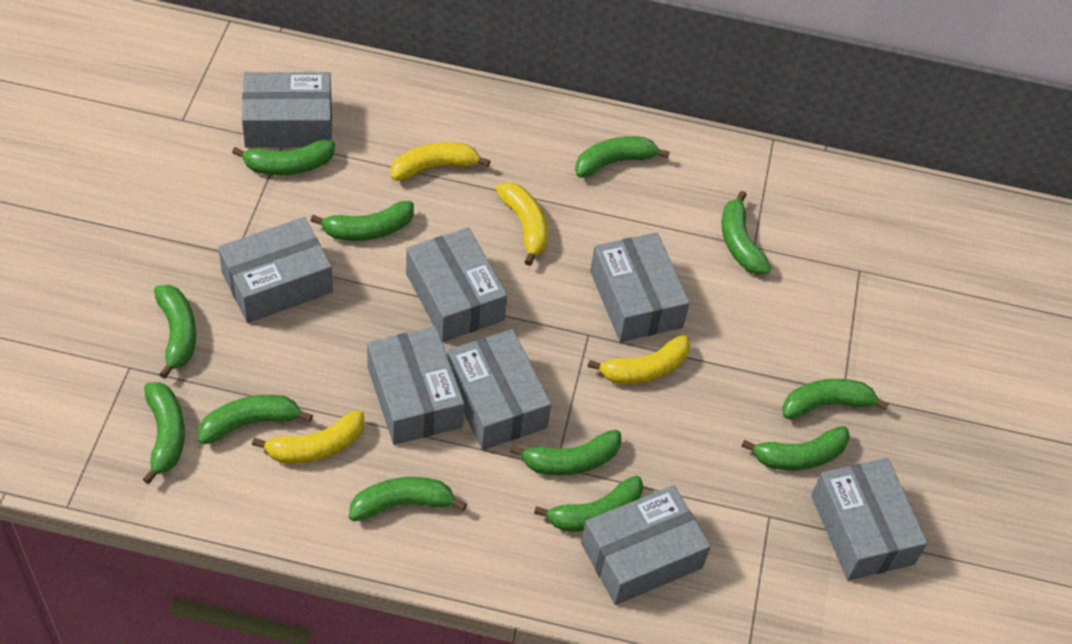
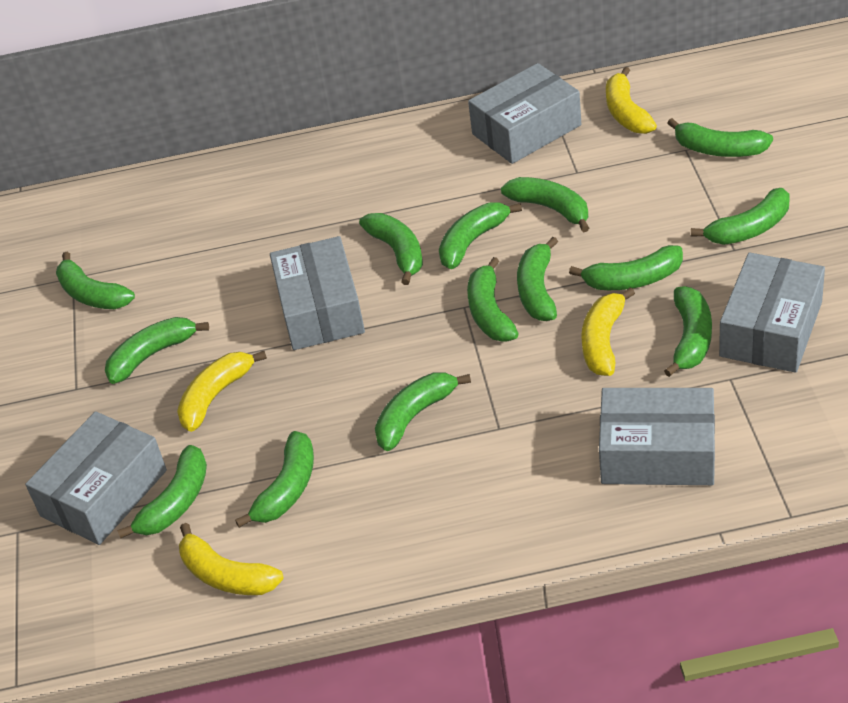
green banana: [143,382,185,484] [154,285,196,379] [198,395,313,444] [232,140,335,175] [311,201,414,241] [349,477,467,521] [510,430,622,476] [534,475,644,532] [575,136,670,178] [722,191,771,275] [741,426,850,470] [782,379,889,419] = 12 -> [56,252,135,309] [105,317,209,384] [117,445,207,539] [235,431,314,528] [359,213,423,285] [375,372,471,451] [439,203,522,269] [467,257,519,342] [501,177,589,232] [517,237,558,321] [569,245,683,290] [664,286,712,377] [668,118,773,157] [691,188,789,245] = 14
grey box: [218,217,333,323] [242,72,332,148] [367,326,464,445] [406,227,507,342] [447,329,551,450] [581,485,711,605] [590,232,690,342] [811,458,928,581] = 8 -> [25,411,167,545] [270,236,365,350] [468,63,581,164] [599,388,715,485] [719,252,825,373] = 5

